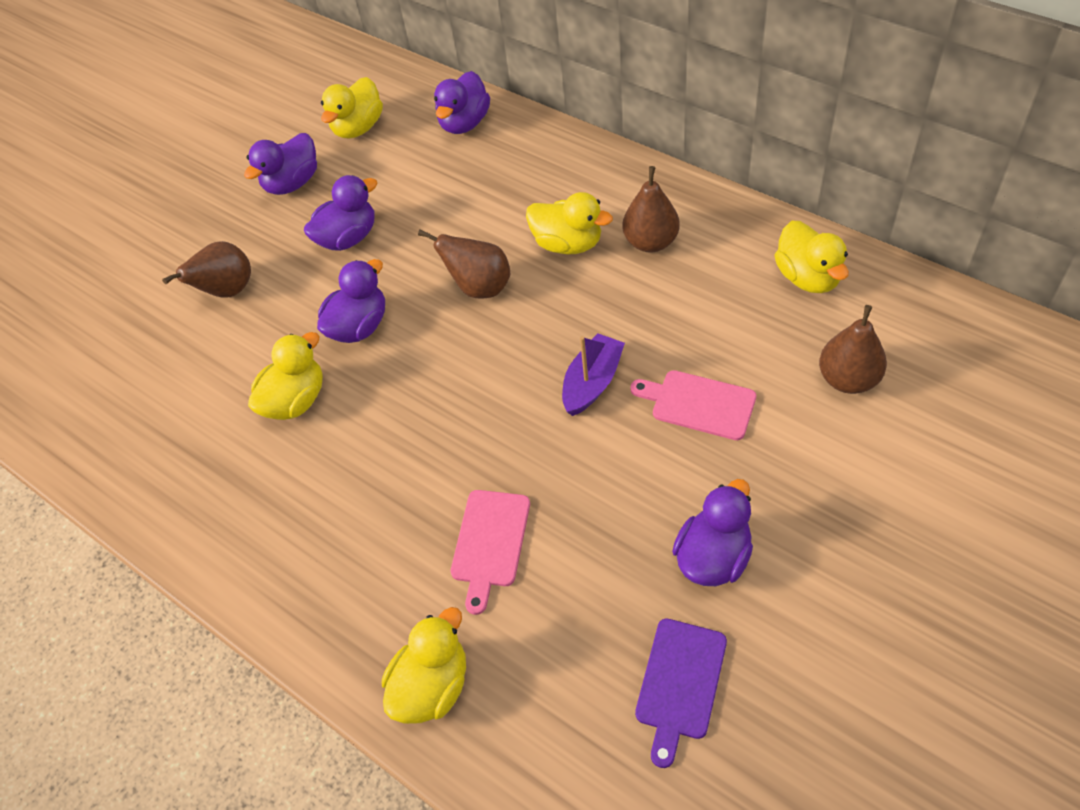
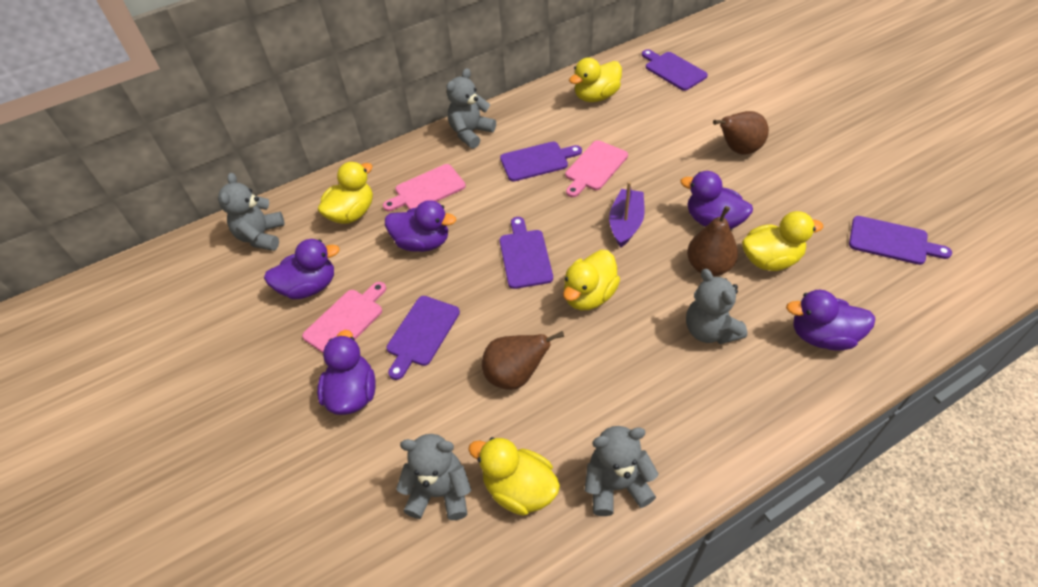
brown pear: [162,241,251,298] [418,230,510,299] [622,166,680,253] [819,305,887,394] = 4 -> [482,331,564,390] [687,206,738,276] [713,111,769,155] = 3
grey teddy bear: none = 0 -> [218,173,285,251] [396,434,471,520] [446,68,496,149] [585,426,659,516] [686,269,747,344] = 5
pink cutting board: [451,490,530,615] [630,370,756,440] = 2 -> [302,282,386,353] [383,164,466,211] [565,140,628,197] = 3
purple cutting board: [635,618,727,768] = 1 -> [387,296,460,380] [500,142,582,182] [500,217,553,289] [642,49,708,91] [849,216,952,265] = 5

